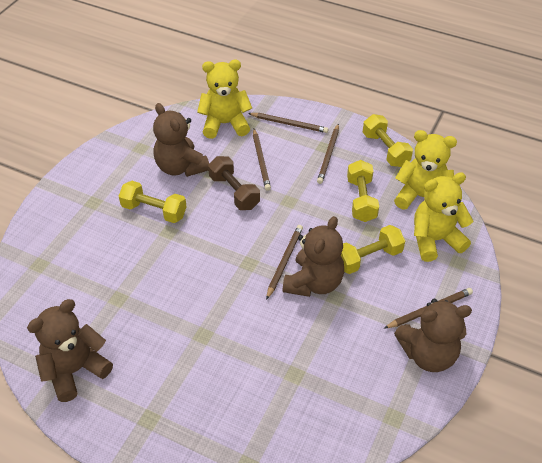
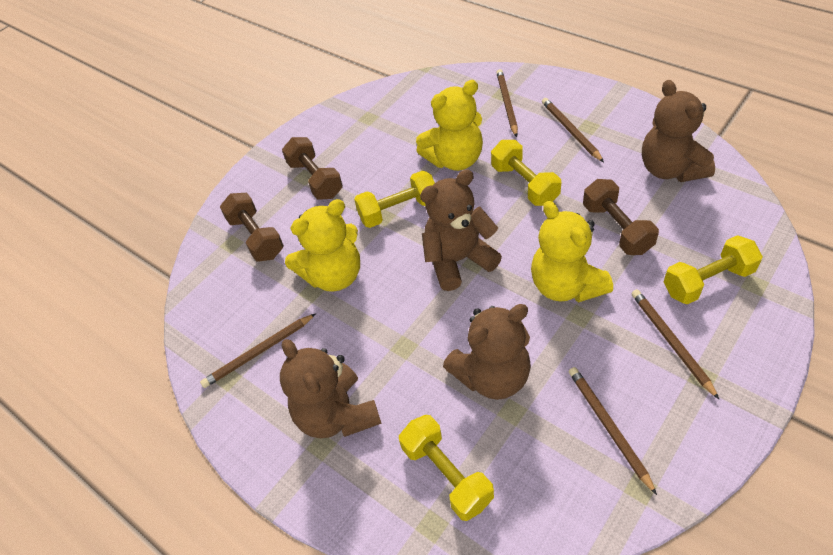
brown dumbbell: [208,156,260,210] = 1 -> [220,193,284,261] [282,137,343,200] [583,179,659,255] = 3

